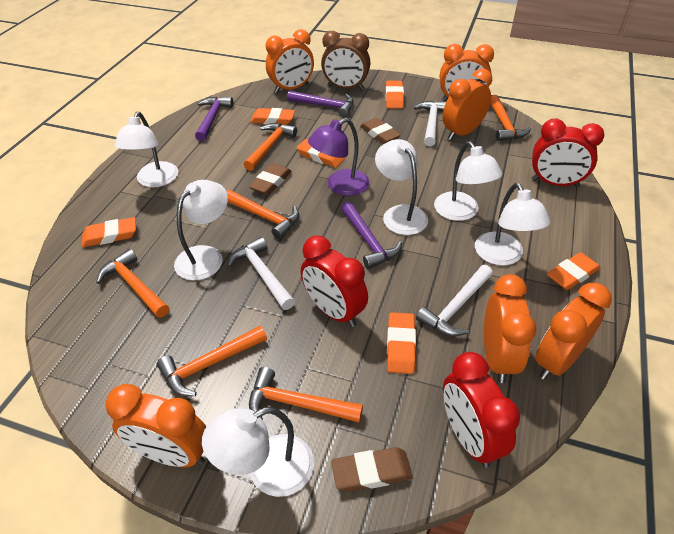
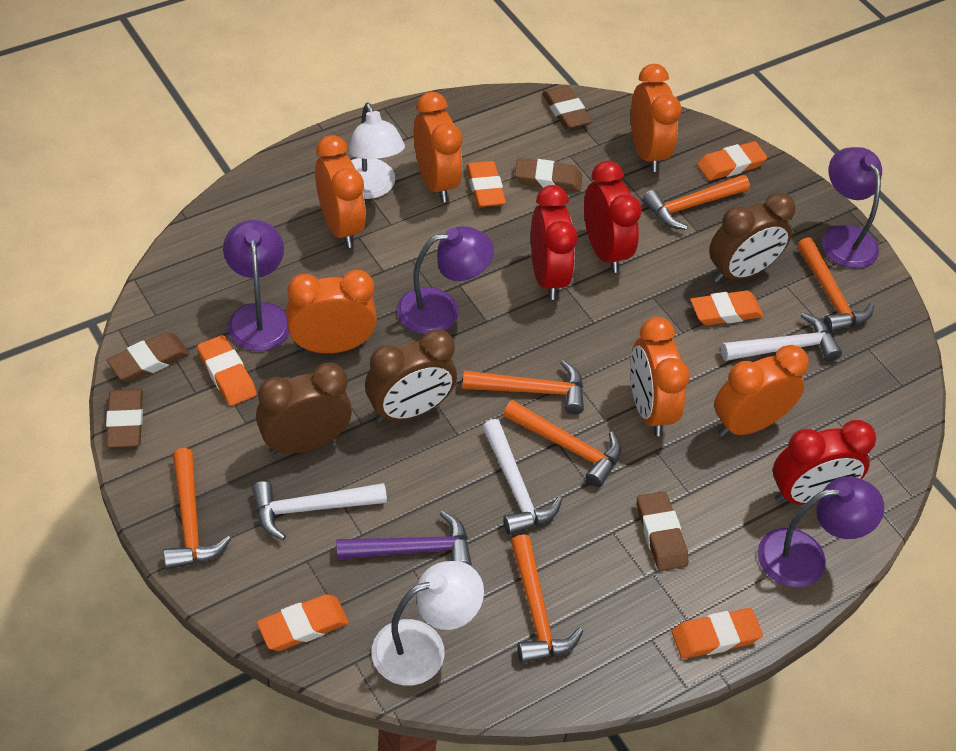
brown clock: [321,31,371,90] = 1 -> [256,362,352,454] [365,329,457,423] [709,192,796,282] = 3
brown eraser: [249,163,292,195] [331,447,413,492] [360,118,401,144] = 3 -> [106,389,143,448] [107,332,189,382] [515,158,582,192] [542,85,592,129] [637,491,688,571] = 5
purple hammer: [195,97,233,141] [287,91,354,117] [341,201,402,269] = 3 -> [336,510,472,566] = 1
purple lamp: [308,118,369,196] = 1 -> [223,220,289,351] [397,226,494,334] [758,476,884,587] [821,147,882,268] = 4
white lamp: [115,112,178,187] [174,180,228,280] [202,407,314,497] [375,139,428,235] [434,141,503,221] [475,183,550,266] = 6 -> [348,103,405,199] [372,561,484,686] = 2

